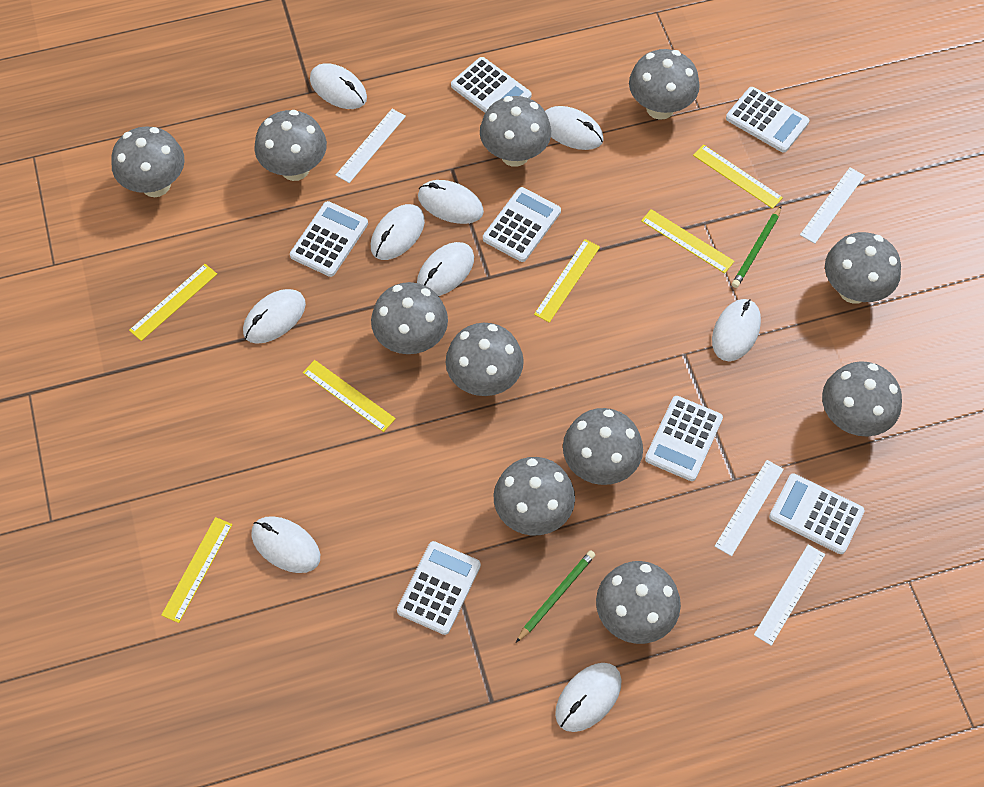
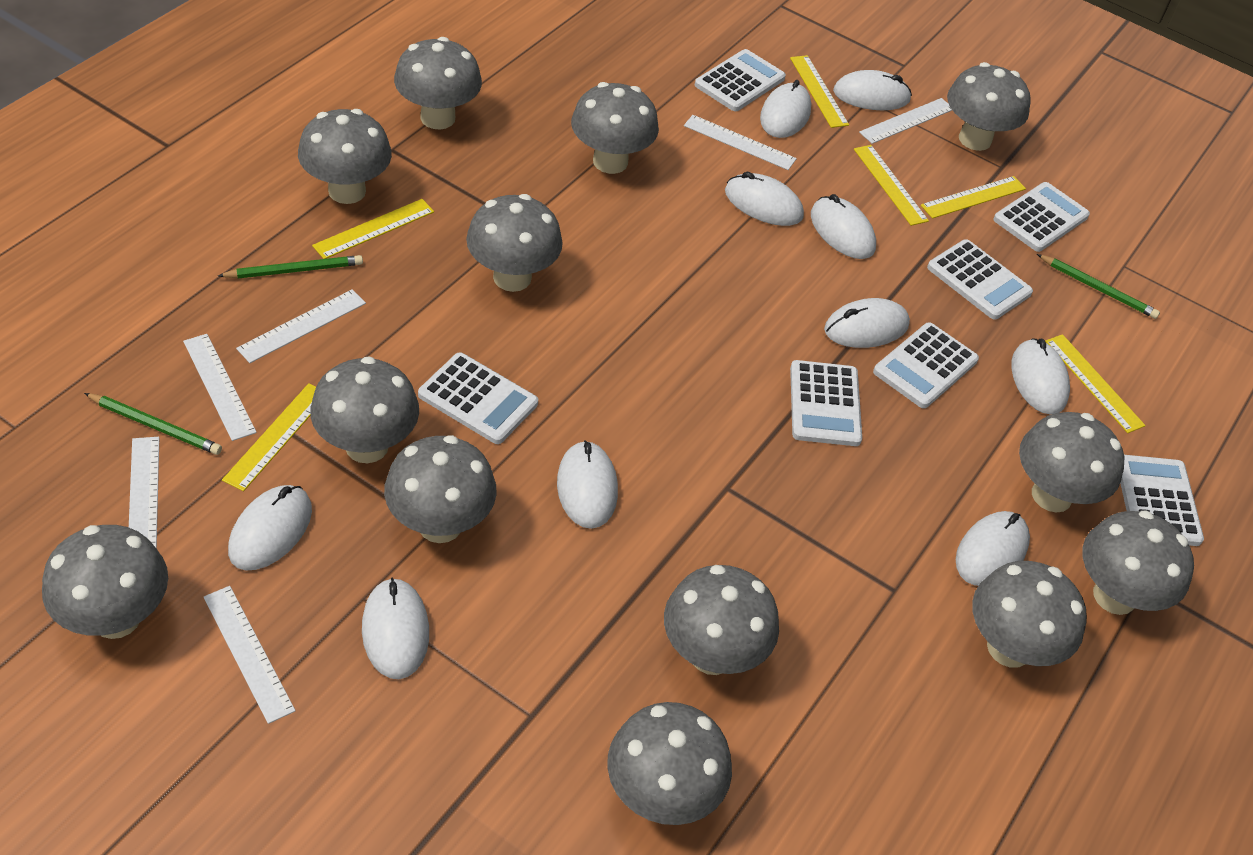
green pencil: [516,550,595,642] [732,206,781,288] = 2 -> [84,393,222,455] [218,255,363,279] [1037,254,1160,319] = 3
grey mushroom: [111,126,185,197] [254,110,327,181] [371,282,448,354] [446,323,524,396] [480,96,551,167] [494,457,575,536] [563,408,643,485] [596,561,681,644] [629,49,700,120] [822,361,902,437] [825,232,901,304] = 11 -> [42,525,168,639] [298,109,392,204] [310,356,419,463] [384,435,497,543] [394,37,482,129] [466,194,563,292] [571,82,659,174] [607,702,732,825] [664,565,779,675] [947,62,1031,151] [972,561,1087,668] [1019,412,1124,513] [1082,510,1194,615] = 13
white mouse: [243,289,306,344] [251,516,320,573] [310,63,367,109] [371,204,425,260] [417,242,474,296] [418,180,484,224] [545,106,604,150] [555,663,622,732] [712,299,761,361] = 9 -> [228,485,312,570] [362,577,429,679] [557,440,618,529] [725,172,804,226] [760,80,811,138] [811,194,876,259] [824,298,910,348] [833,70,912,110] [956,511,1030,586] [1011,339,1070,414] = 10
white ruler: [336,109,406,183] [715,460,784,556] [754,544,825,646] [800,167,865,244] = 4 -> [129,437,159,549] [183,334,257,441] [204,586,296,724] [236,289,366,363] [684,115,797,170] [859,98,952,144] = 6

